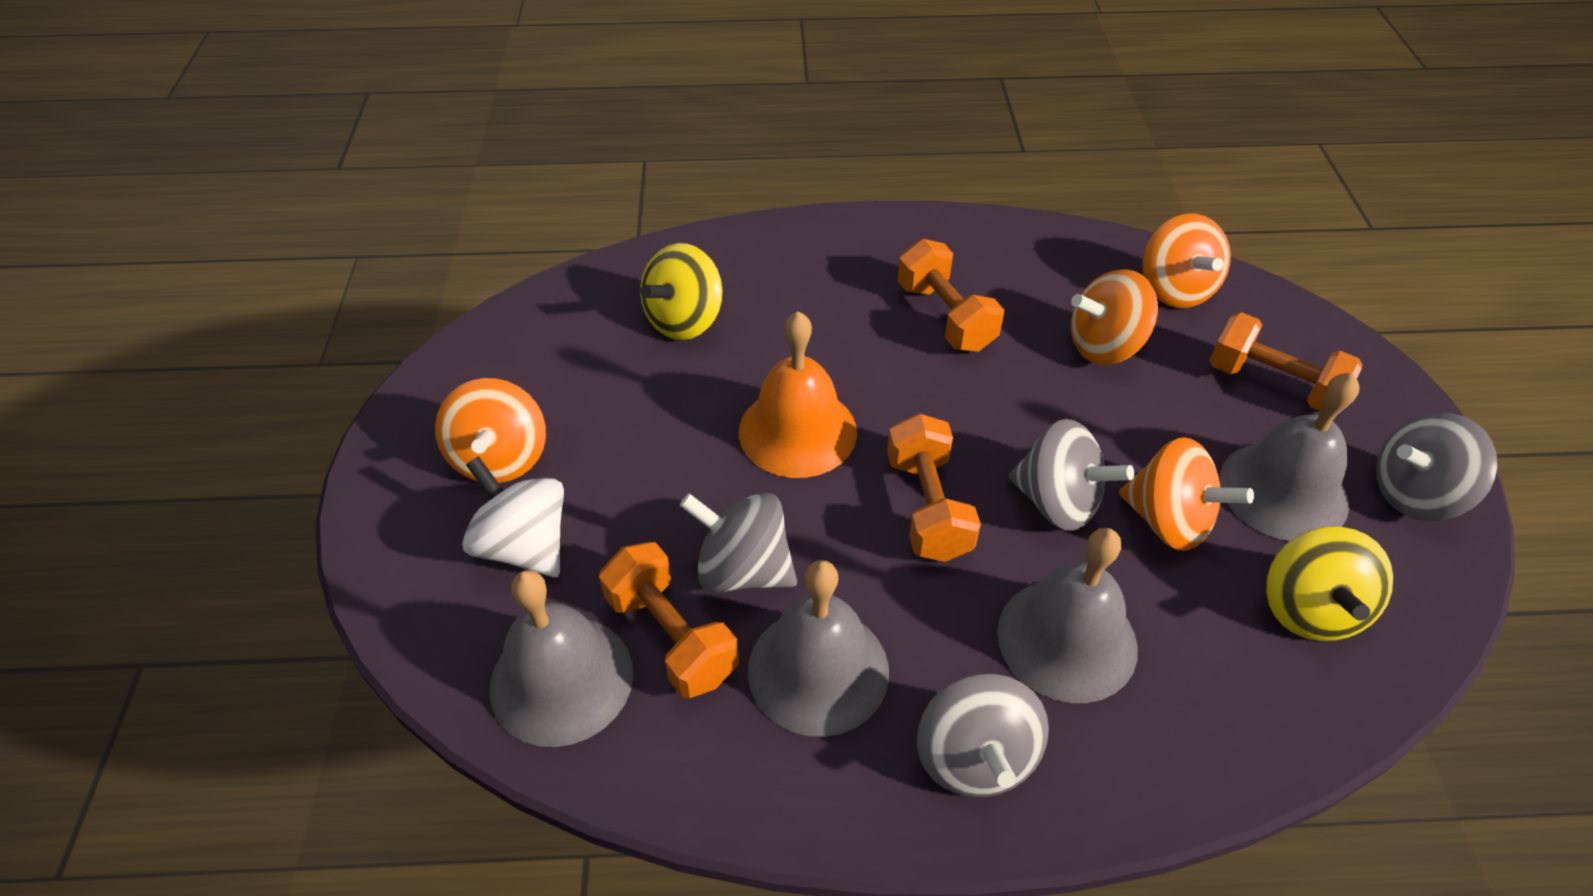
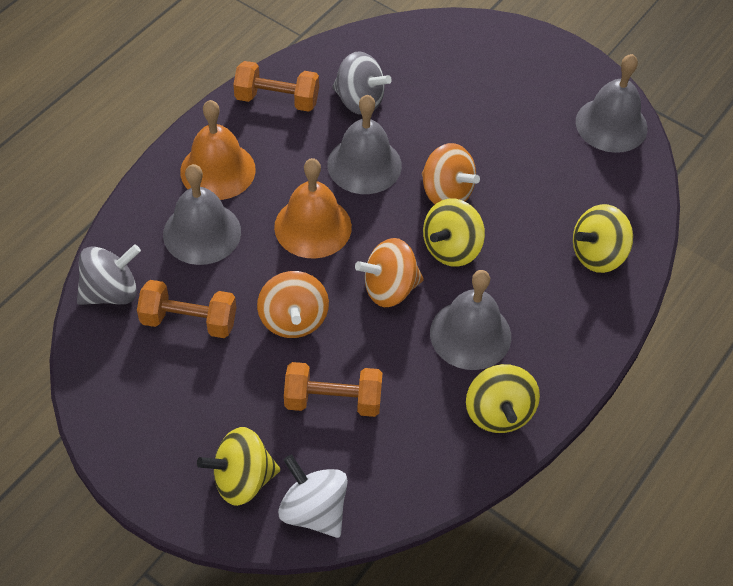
grey spinning top: [680,492,797,592] [917,673,1049,797] [1009,419,1134,531] [1376,412,1497,521] = 4 -> [77,244,141,305] [332,51,392,115] = 2
orange bell: [739,311,857,478] = 1 -> [180,100,256,200] [274,158,352,259] = 2
orange dumbbell: [599,542,739,698] [887,413,981,562] [898,239,1004,352] [1210,312,1362,411] = 4 -> [137,280,236,338] [233,61,319,112] [284,362,383,417] = 3
orange spinning top: [435,378,546,483] [1071,269,1158,364] [1119,437,1254,551] [1142,213,1231,308] = 4 -> [257,271,329,338] [355,238,424,307] [422,143,480,204] = 3
yellow spinning top: [640,243,722,340] [1266,527,1393,641] = 2 -> [197,427,280,506] [423,199,485,267] [466,364,540,433] [573,204,633,273] = 4

